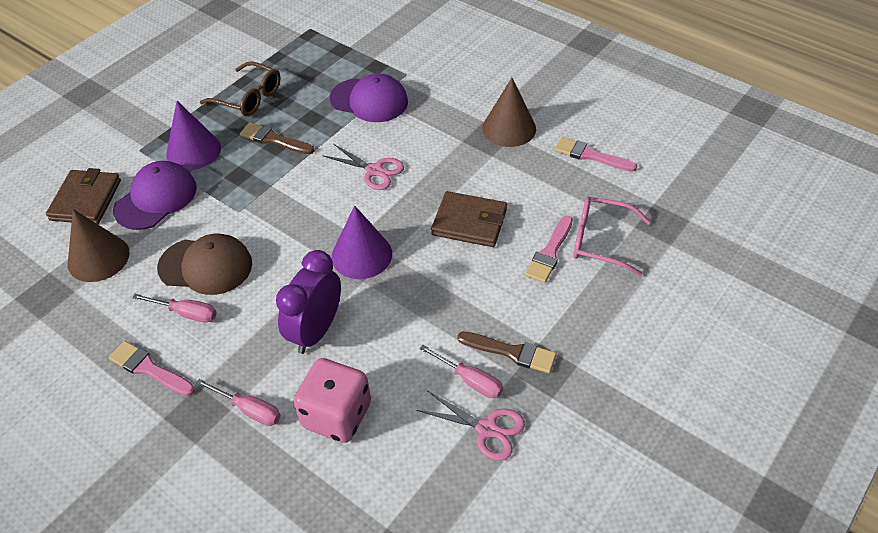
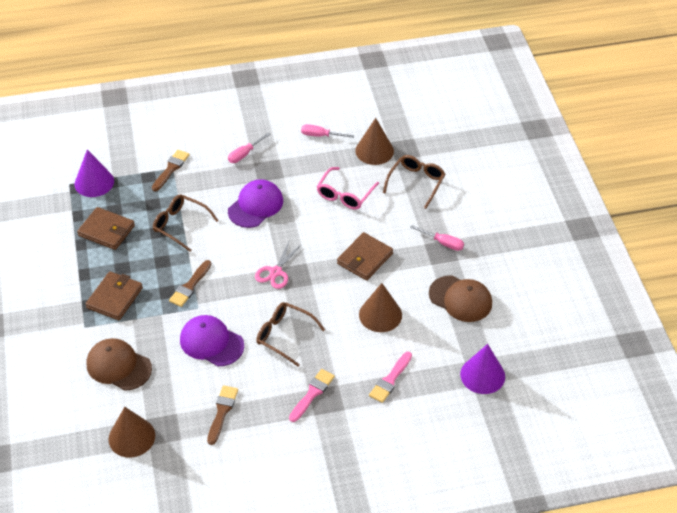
brown brush: [240,122,314,154] [457,331,556,373] = 2 -> [152,150,189,191] [169,260,211,307] [207,385,238,445] = 3
brown cap: [157,234,252,295] = 1 -> [87,338,152,391] [429,275,492,322] = 2
brown cone: [68,209,130,282] [482,78,536,147] = 2 -> [108,407,155,457] [355,118,394,165] [359,283,402,332] = 3
brown glasses: [200,61,280,116] = 1 -> [153,195,219,252] [256,302,325,366] [383,155,445,209] = 3
brown wallet: [46,168,121,224] [431,191,507,247] = 2 -> [77,207,135,250] [85,271,143,320] [337,232,393,281] = 3
pink brush: [109,341,195,396] [525,215,573,283] [555,137,637,172] = 3 -> [289,369,335,422] [369,352,412,403] = 2
pink dice: [293,358,371,443] = 1 -> none = 0
pink scissors: [323,144,404,190] [417,391,525,461] = 2 -> [255,242,302,289] = 1
purple clock: [276,250,341,354] = 1 -> none = 0

